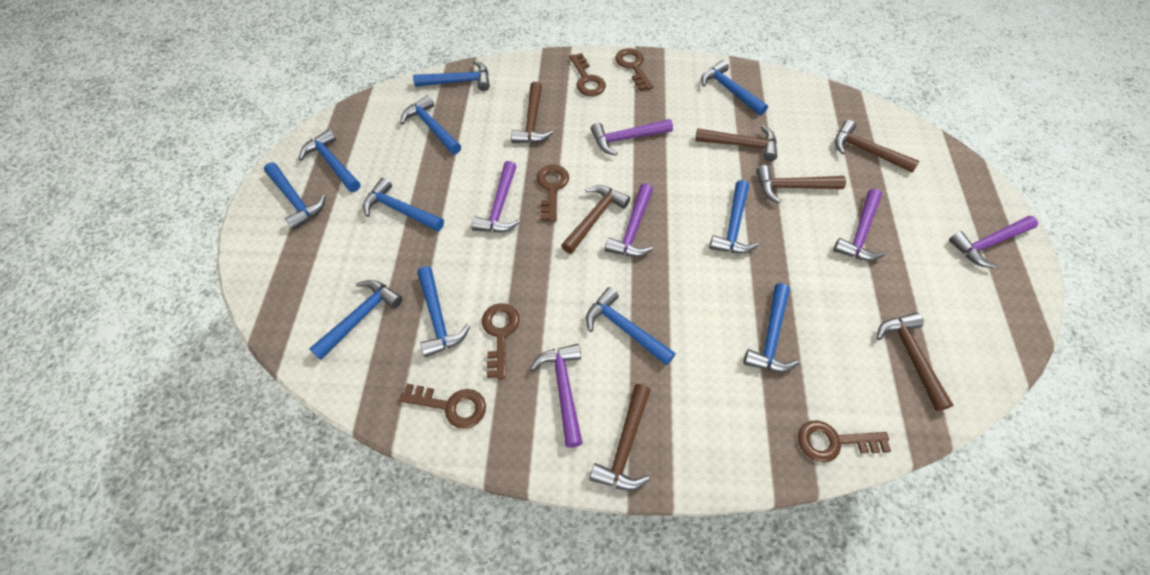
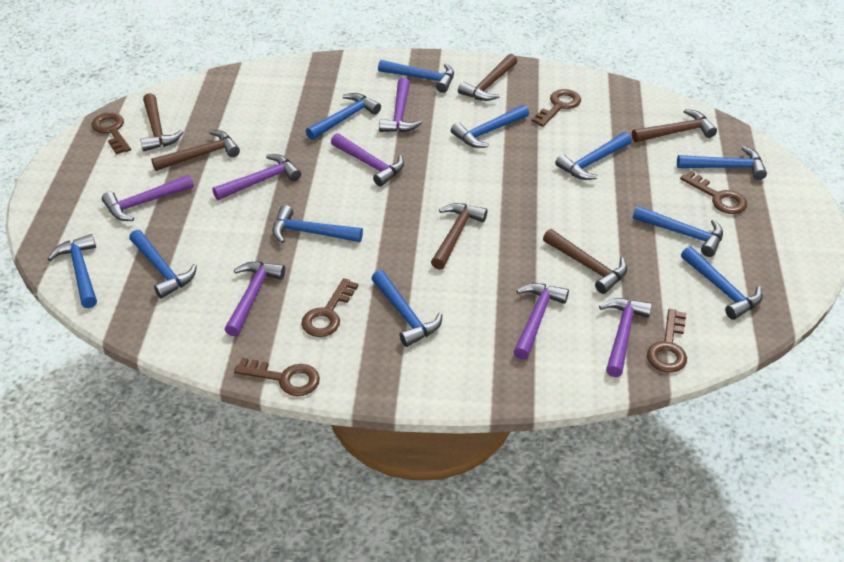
brown hammer: [511,82,554,143] [561,185,630,254] [589,384,651,491] [695,125,777,162] [756,165,846,204] [835,120,920,173] [876,312,953,411] = 7 -> [140,93,183,151] [151,130,240,171] [431,203,487,270] [458,54,517,101] [543,229,627,294] [632,109,717,142] = 6
purple hammer: [472,161,520,232] [530,344,583,448] [591,119,673,156] [604,183,654,257] [833,189,885,261] [949,216,1038,268] = 6 -> [102,175,194,221] [212,154,301,200] [224,262,285,336] [331,133,404,187] [379,78,422,132] [513,283,569,360] [599,298,652,377] = 7

